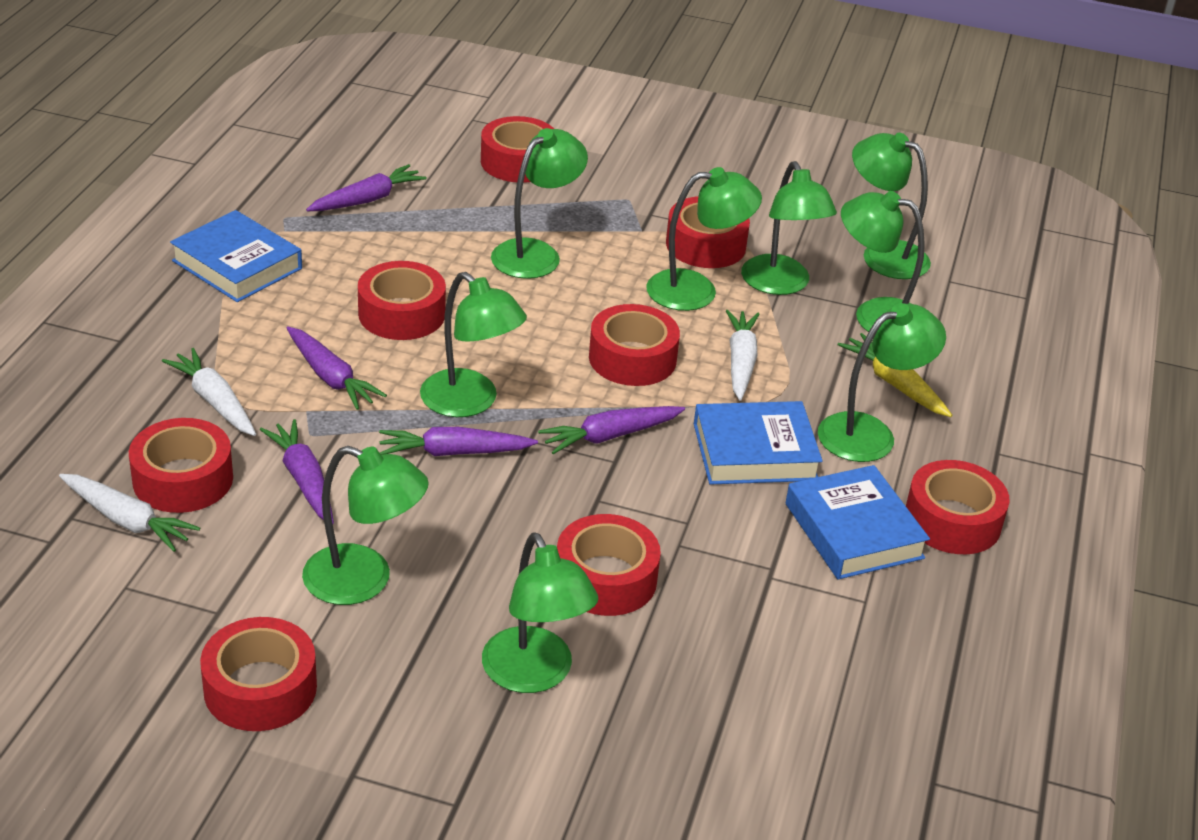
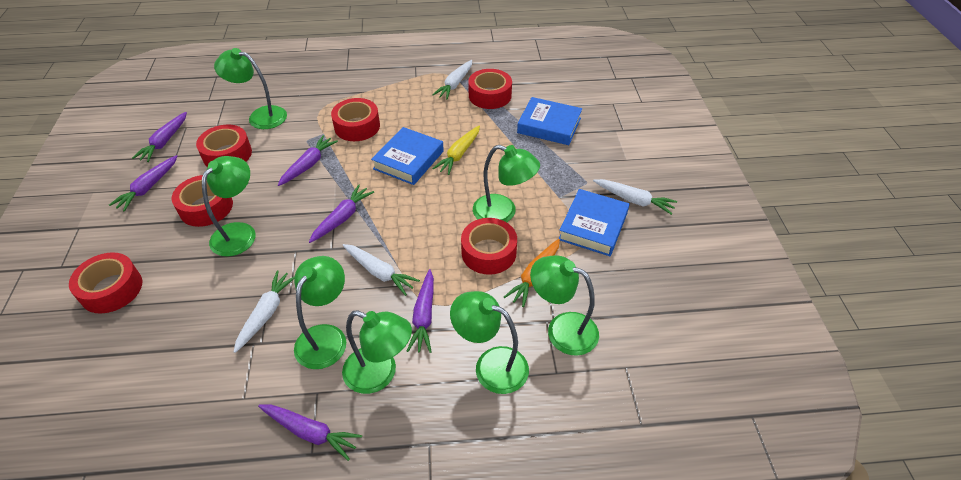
green lamp: [302,446,429,605] [420,272,527,417] [482,532,599,693] [491,128,588,279] [646,167,762,311] [741,161,837,295] [818,303,946,462] [841,191,925,332] [852,133,931,279] = 9 -> [202,156,256,256] [214,48,287,129] [294,256,346,369] [342,311,412,394] [450,291,529,394] [473,145,540,222] [530,255,599,356] = 7
orange carrot: none = 0 -> [504,239,560,307] = 1
purple carrot: [260,419,334,524] [286,327,387,410] [306,164,427,211] [379,427,538,456] [538,406,685,454] = 5 -> [109,155,178,212] [132,112,187,162] [258,404,362,461] [278,135,338,186] [309,185,374,243] [407,269,434,353] = 6
red tape: [129,418,233,513] [200,617,317,731] [358,261,446,340] [481,116,554,183] [557,514,661,616] [589,304,680,386] [666,196,750,268] [906,460,1010,554] = 8 -> [69,252,142,313] [172,175,233,227] [196,125,252,167] [331,98,380,141] [461,218,517,275] [468,69,512,109] = 6
white carrot: [59,474,200,552] [162,348,256,436] [726,310,759,400] = 3 -> [234,270,295,353] [343,244,420,296] [432,60,472,99] [593,179,677,215] = 4

